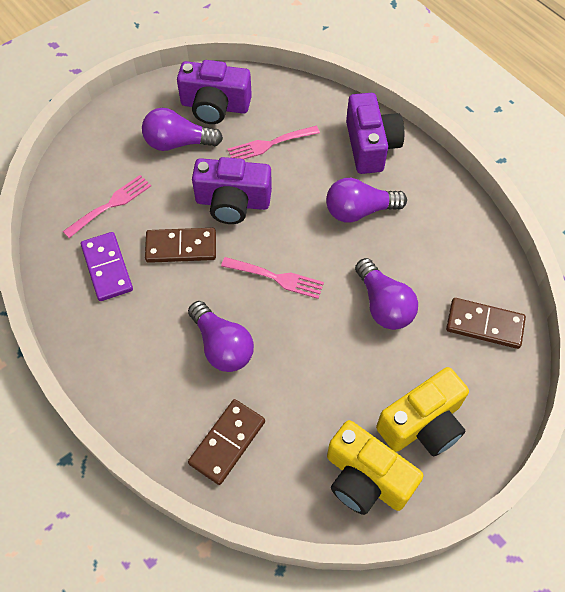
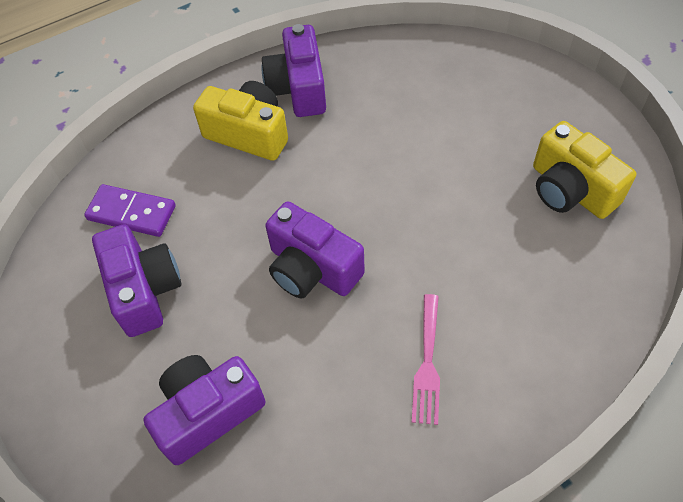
brown domino: [145,228,216,263] [188,399,265,485] [446,298,526,349] = 3 -> none = 0
pink fork: [63,175,151,238] [221,257,324,299] [228,126,320,159] = 3 -> [412,294,440,425] = 1
purple camera: [177,60,252,124] [192,157,272,224] [346,93,404,174] = 3 -> [92,224,181,337] [143,355,266,465] [261,24,326,117] [265,201,365,298] = 4
purple light bulb: [142,108,223,151] [188,301,254,372] [326,178,407,223] [355,258,418,330] = 4 -> none = 0

